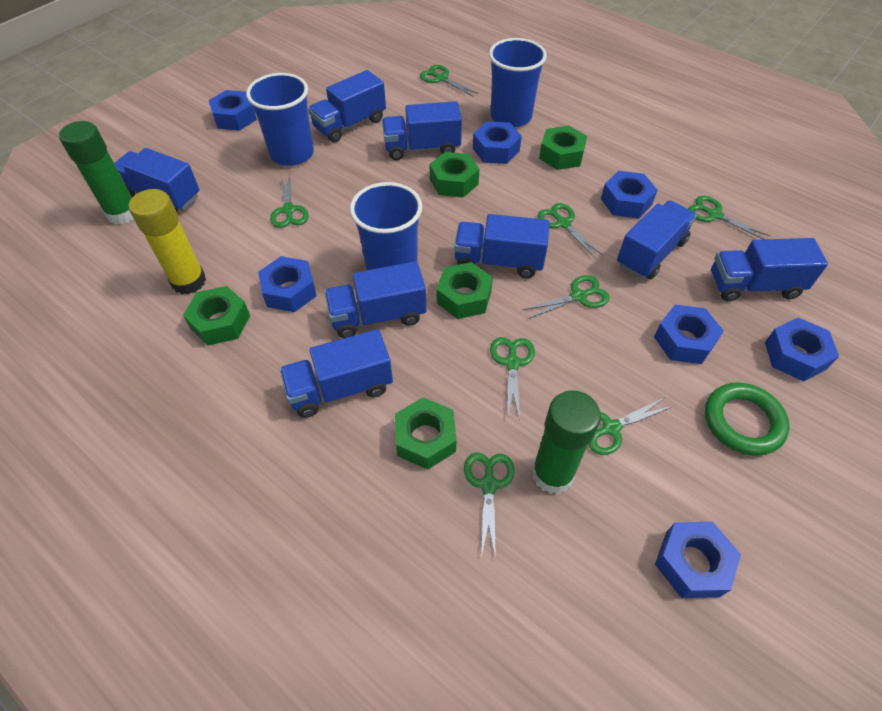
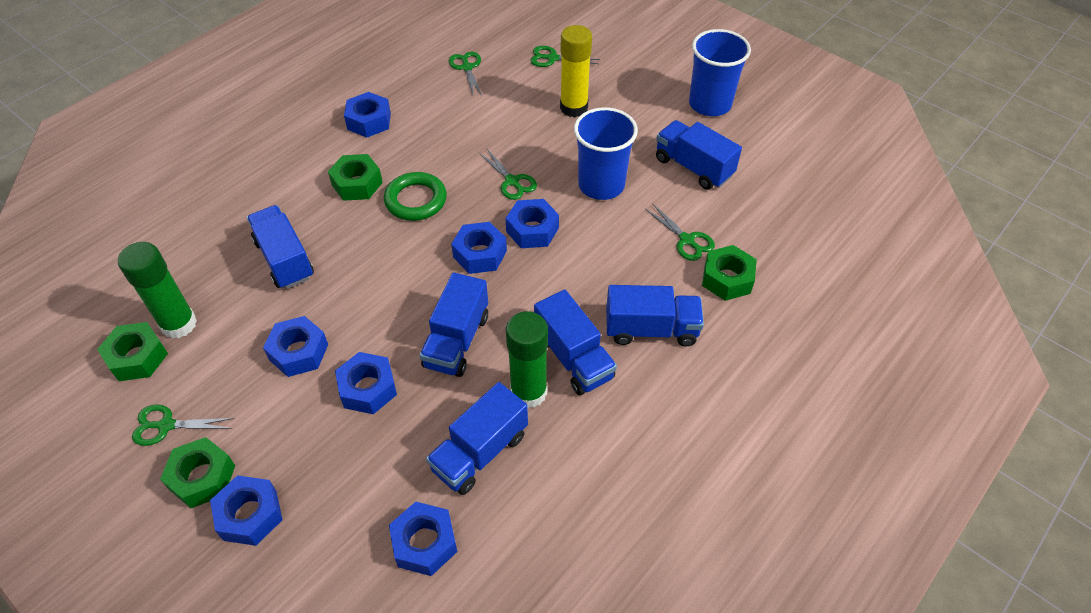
blue cup: [246,73,314,166] [350,182,422,270] [489,38,547,127] = 3 -> [574,107,638,200] [689,29,751,116] = 2
blue truck: [114,148,199,212] [280,329,393,418] [308,70,386,142] [324,261,426,338] [382,101,462,160] [454,214,550,278] [617,200,697,280] [711,238,828,302] = 8 -> [247,205,314,289] [420,272,488,377] [426,382,528,495] [534,289,617,395] [606,285,704,346] [656,120,742,190] = 6
green nut: [183,286,250,346] [395,397,457,470] [430,152,479,197] [437,262,493,319] [539,126,587,170] = 5 -> [97,322,168,381] [160,437,235,508] [328,154,383,201] [702,245,757,301] = 4
green scissors: [270,173,308,228] [420,65,479,96] [464,452,515,560] [490,337,535,420] [523,275,610,319] [538,203,604,259] [589,398,673,455] [688,196,771,239] = 8 -> [132,404,235,446] [449,52,482,96] [479,148,537,200] [530,46,600,67] [645,204,715,261] = 5

